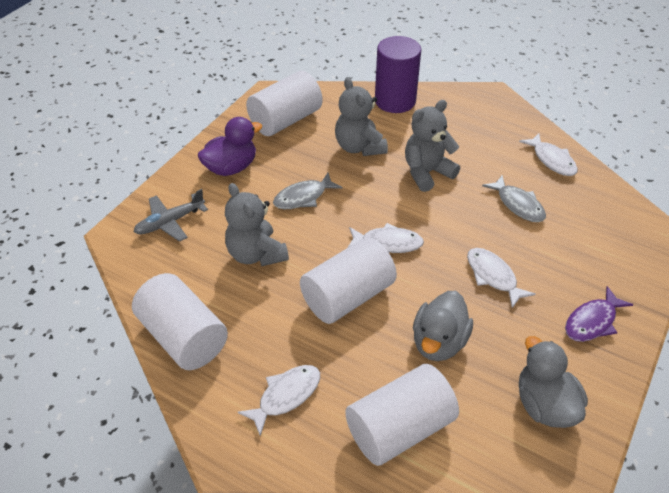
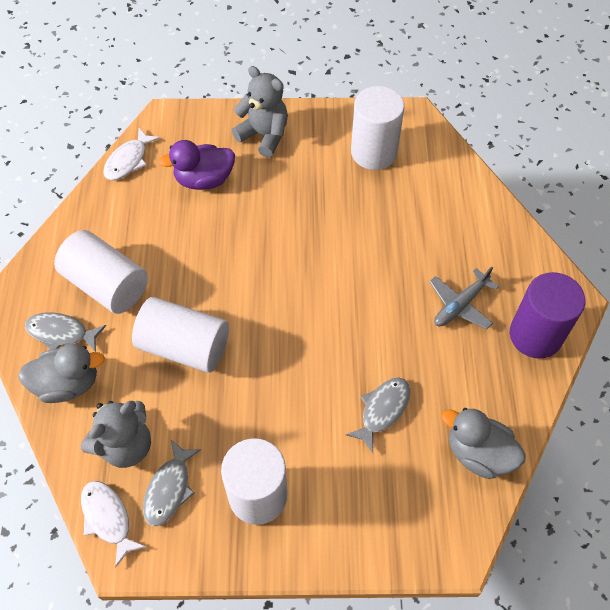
grey fish: [273,173,343,209] [482,175,546,222] = 2 -> [25,312,106,352] [143,440,201,526] [346,378,410,453] = 3
grey teddy bear: [225,183,289,266] [335,77,388,156] [405,100,460,192] = 3 -> [81,401,151,468] [232,66,288,158] = 2
purple fish: [565,286,633,342] = 1 -> none = 0
white fish: [238,365,320,436] [347,223,424,253] [467,248,535,308] [519,133,578,176] = 4 -> [81,481,146,567] [103,128,160,180] = 2

